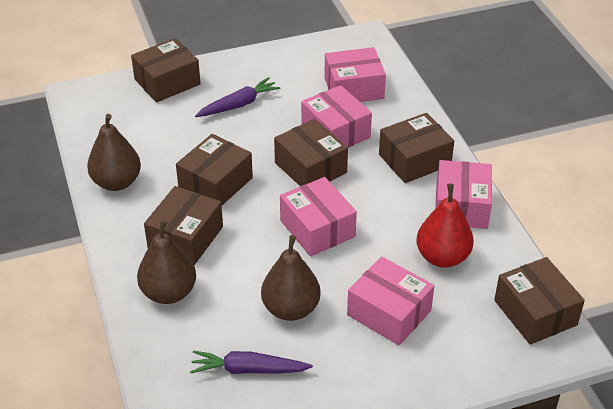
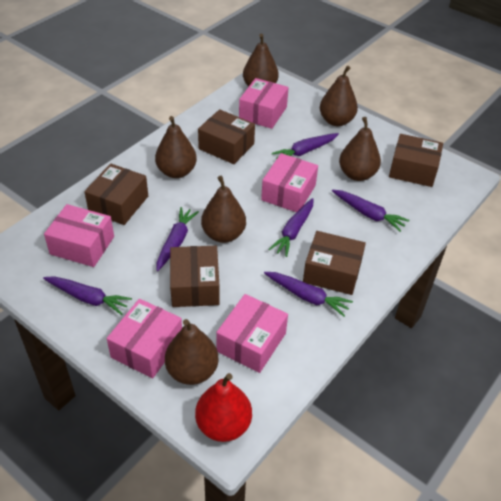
brown box: [131,38,201,102] [144,186,223,265] [176,134,253,206] [274,119,348,186] [379,113,454,183] [494,257,585,345] = 6 -> [84,163,148,225] [170,246,220,307] [198,109,255,164] [303,231,366,295] [389,134,443,187] = 5
brown pear: [87,114,141,191] [137,219,196,304] [261,235,321,321] = 3 -> [155,116,197,178] [165,319,219,385] [201,176,246,243] [243,34,279,87] [320,66,358,126] [339,117,381,181] = 6
purple carrot: [190,351,313,374] [195,77,281,117] = 2 -> [43,276,132,315] [157,207,199,271] [264,272,353,317] [268,198,313,257] [272,133,339,159] [332,190,409,232] = 6

